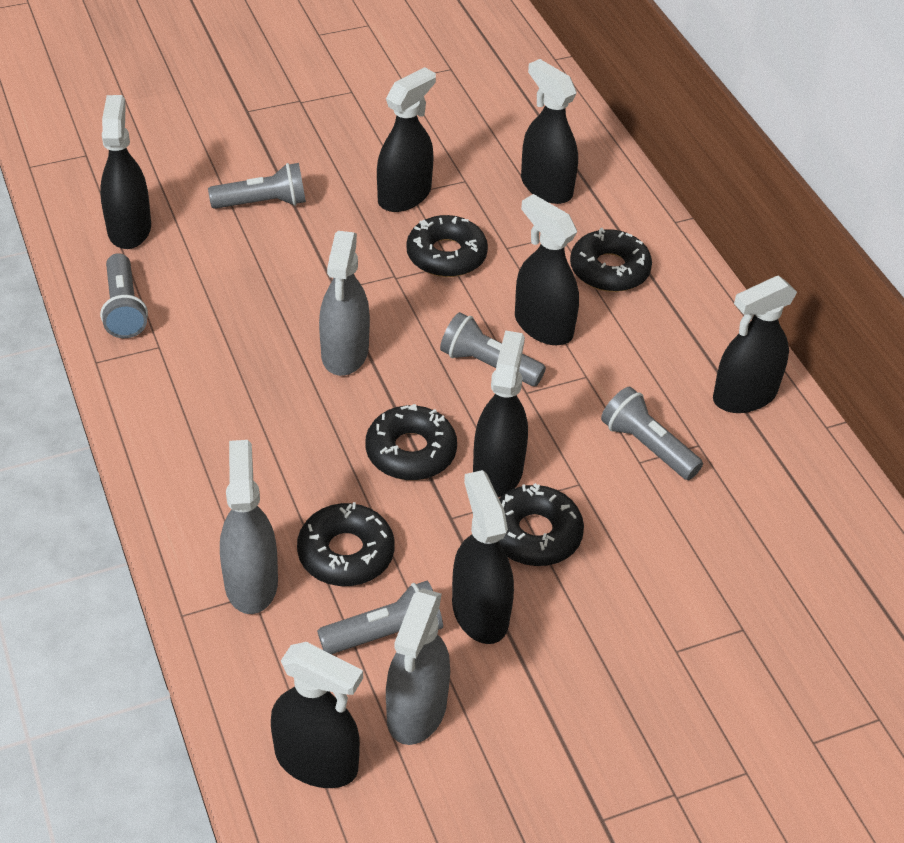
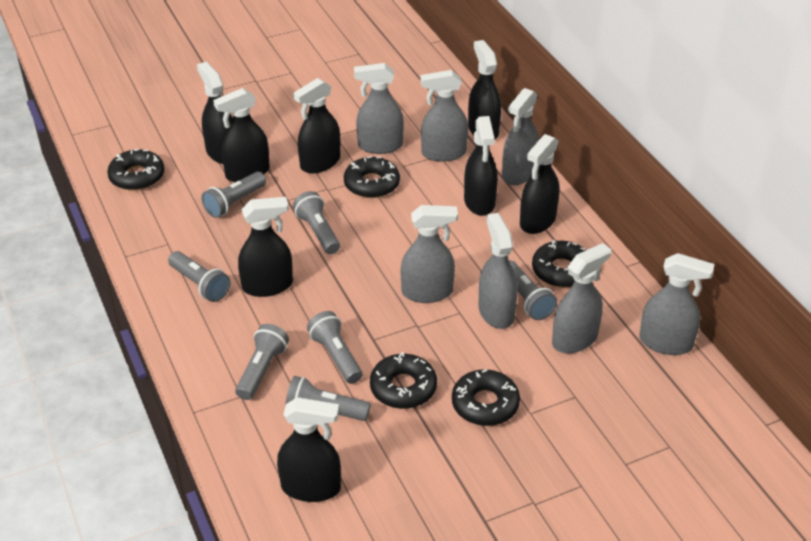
grey flashlight: [100,253,148,338] [208,163,306,209] [317,581,443,654] [440,312,546,386] [601,387,703,480] = 5 -> [168,251,230,302] [201,172,266,218] [235,324,289,400] [285,376,371,421] [293,191,340,254] [307,311,362,384] [509,261,557,320] = 7
grey spray bottle: [220,440,278,614] [319,231,370,376] [386,588,450,745] = 3 -> [354,63,404,154] [401,205,458,303] [421,70,468,162] [478,213,517,329] [502,88,539,185] [552,243,611,353] [639,253,715,355] = 7

